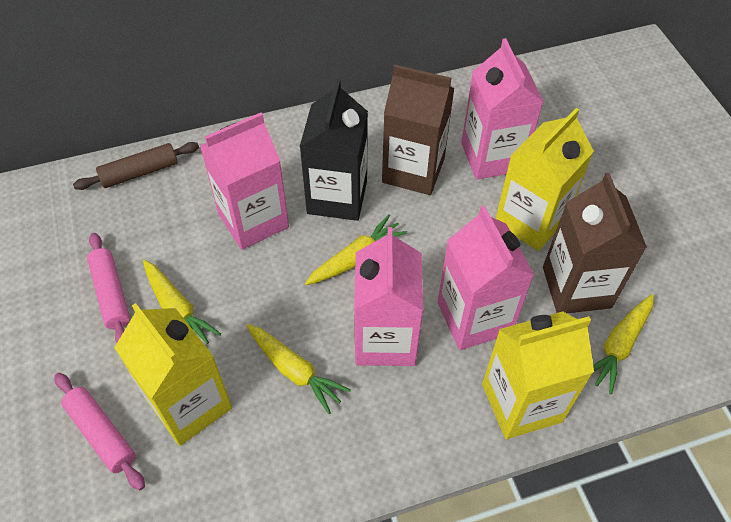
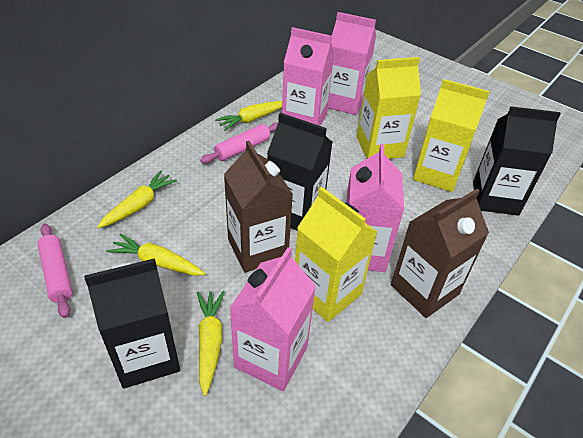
black carton: [300,79,368,221] = 1 -> [84,258,180,389] [267,113,333,230] [473,106,561,216] = 3
brown rolling pin: [73,142,199,190] = 1 -> none = 0

